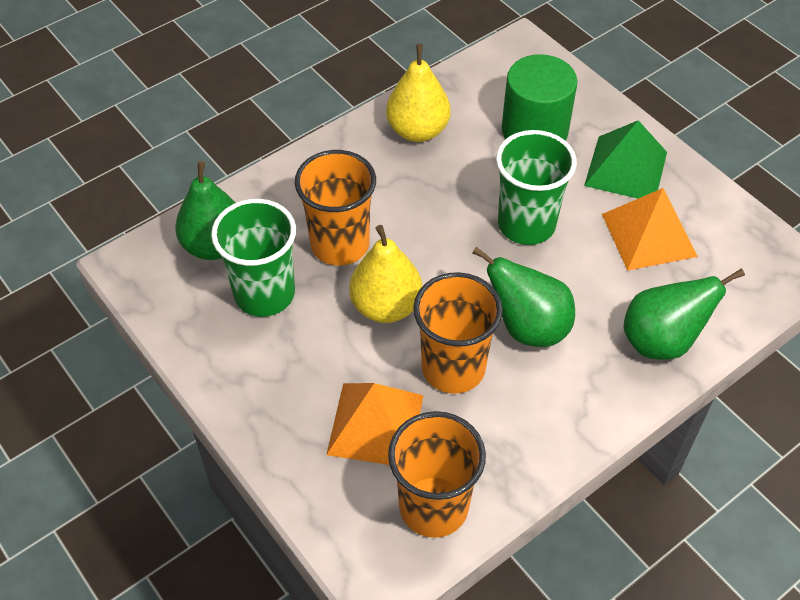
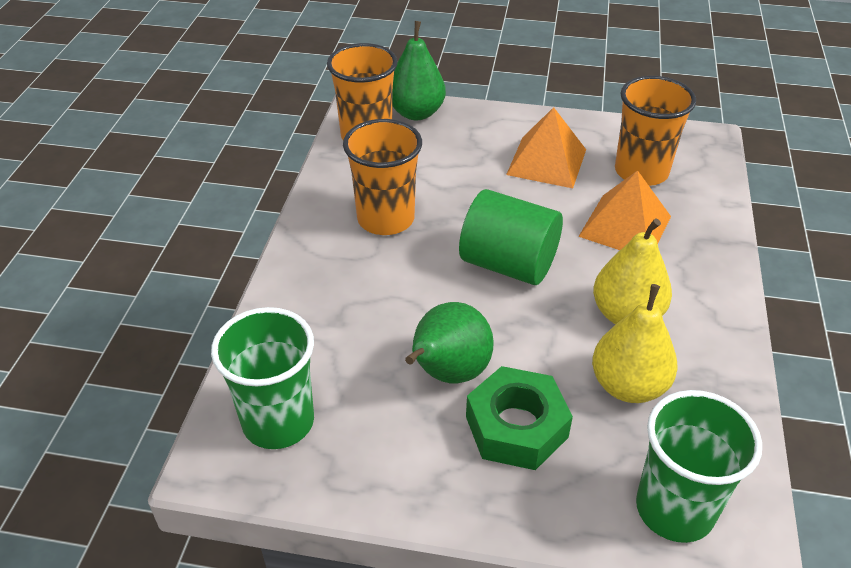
green nut: none = 0 -> [466,366,573,470] = 1
green pear: [175,161,236,260] [472,247,575,347] [623,269,745,360] = 3 -> [392,21,446,120] [405,302,494,383] = 2
green pyramid: [584,120,667,199] = 1 -> none = 0

